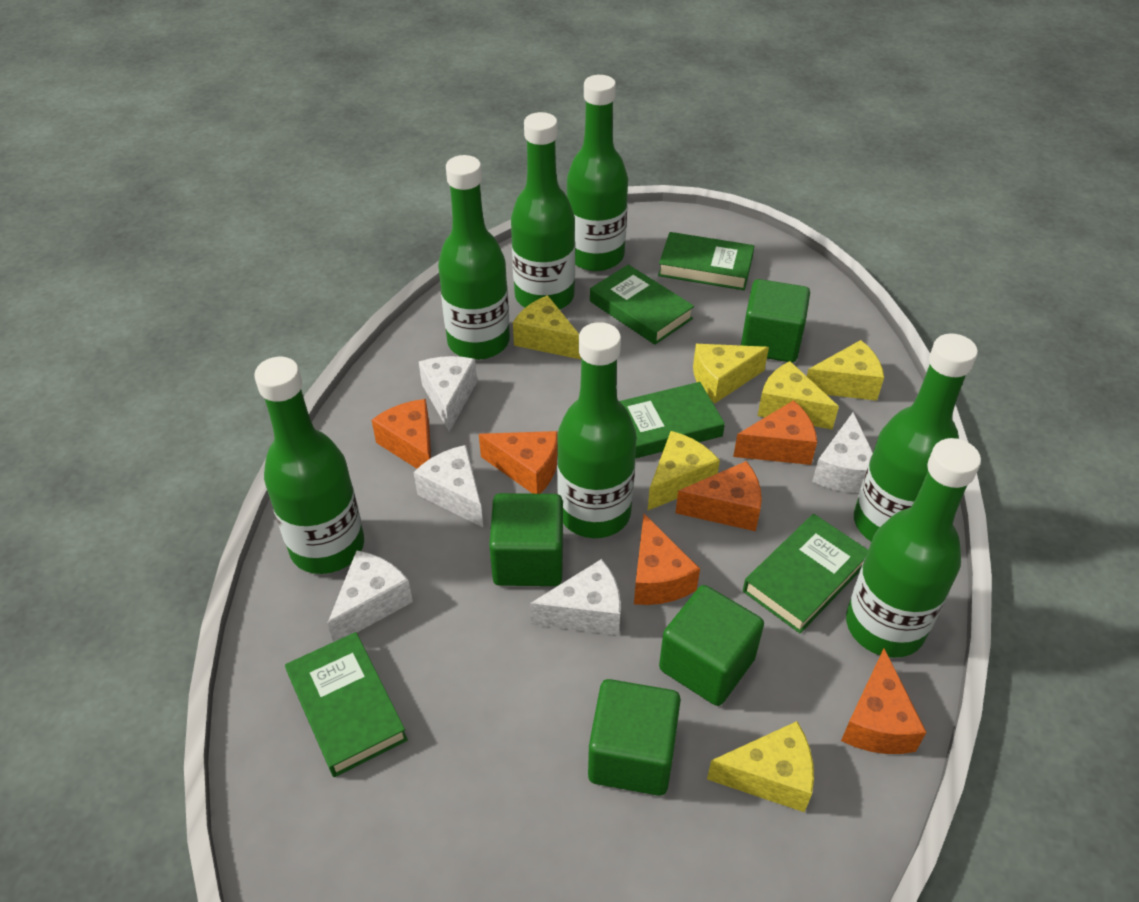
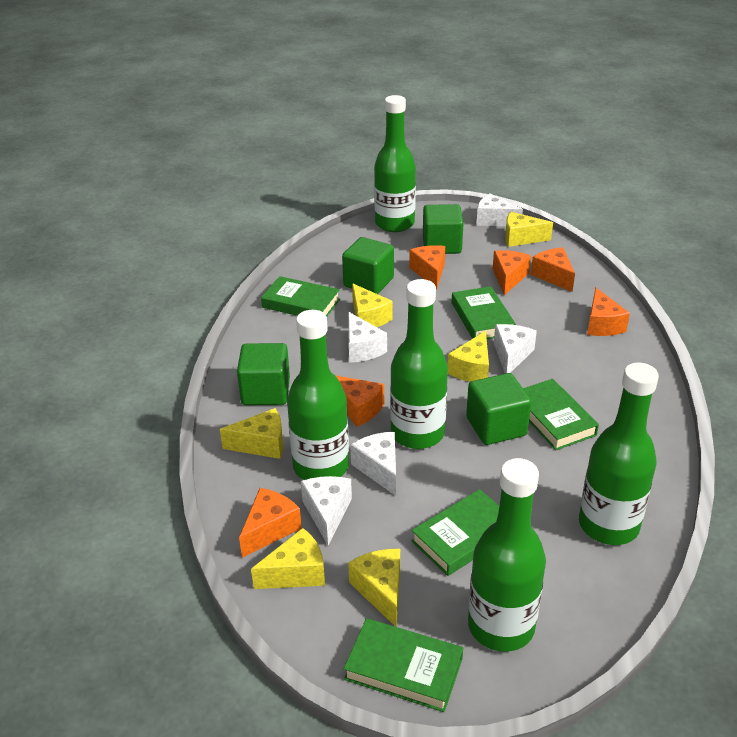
green bottle: [254,357,364,574] [438,155,510,360] [511,112,575,310] [557,322,637,538] [567,75,628,271] [846,438,981,658] [854,333,978,542] = 7 -> [287,310,349,480] [374,95,416,232] [390,279,448,449] [468,458,546,652] [579,363,659,545] = 5

